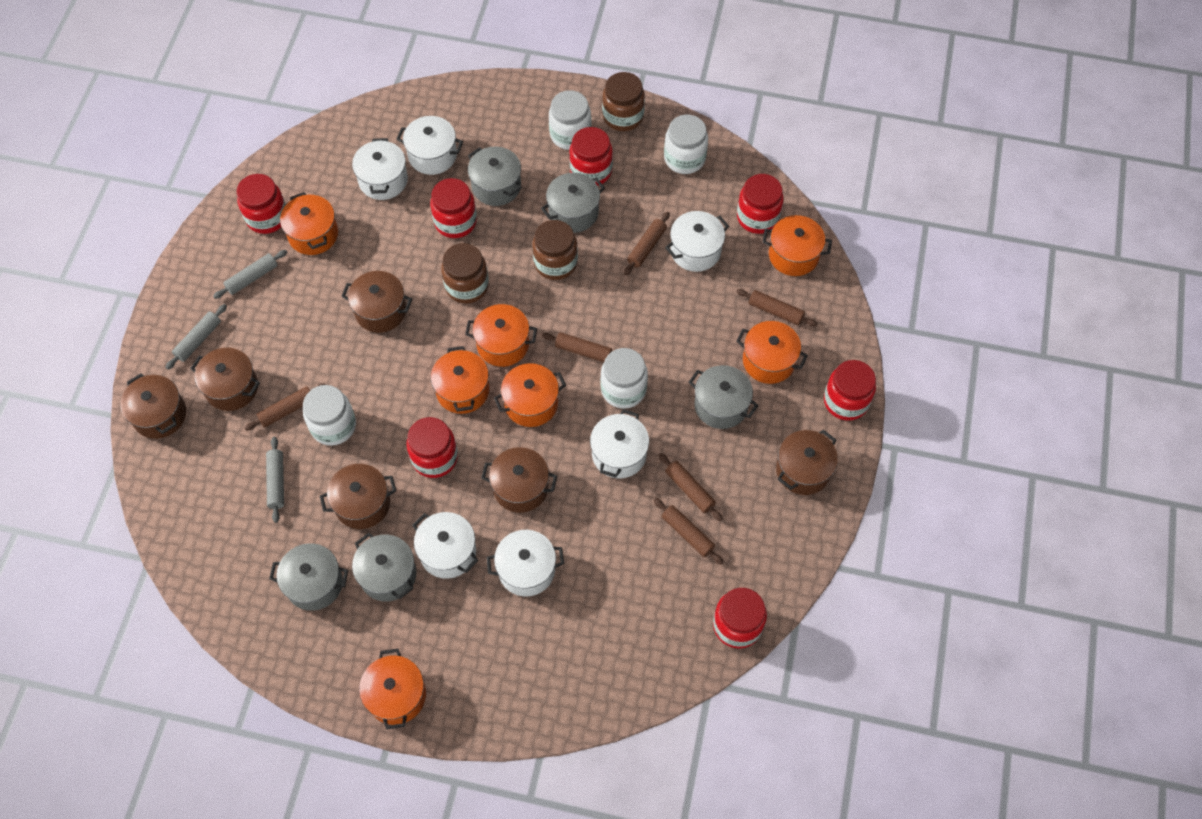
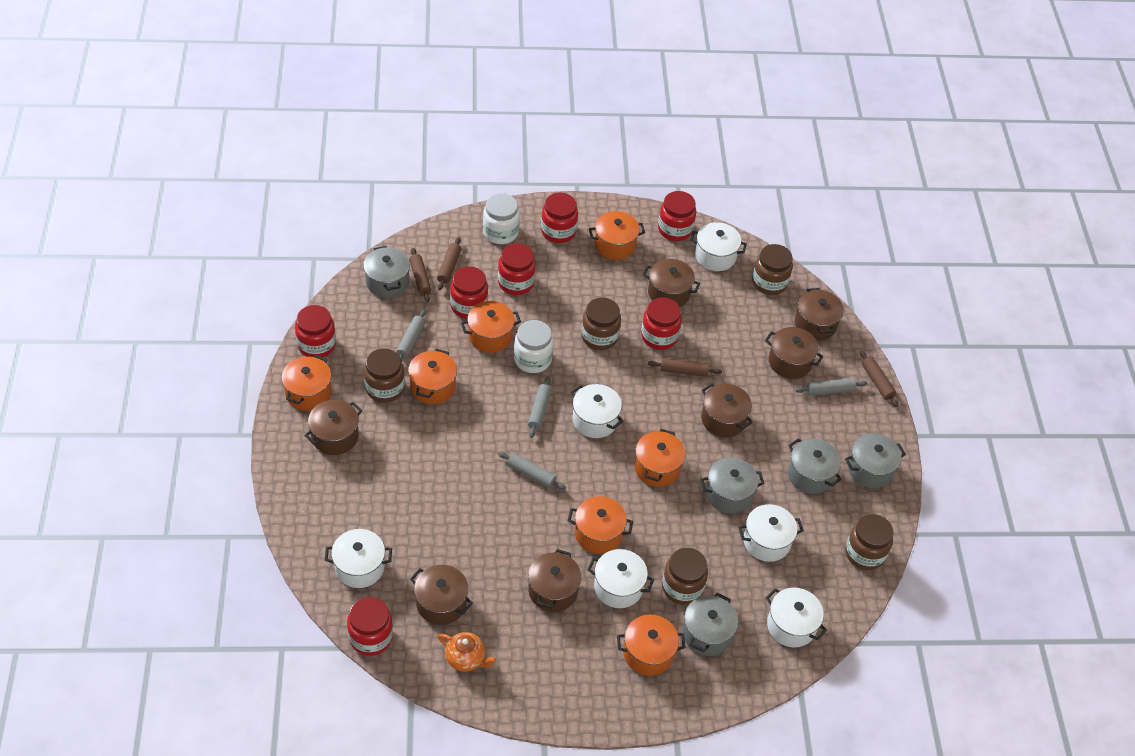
brown jar: [441,243,489,304] [532,220,578,280] [602,72,645,131] = 3 -> [364,348,405,403] [581,297,621,350] [662,548,708,605] [752,244,793,295] [845,514,894,570] = 5
brown pot: [120,373,186,439] [190,348,260,411] [320,464,396,529] [341,271,412,333] [481,447,557,513] [776,429,838,495] = 6 -> [304,400,362,455] [410,565,473,625] [528,549,581,612] [643,259,700,307] [701,383,753,437] [765,327,823,379] [795,288,844,340] = 7
brown rolling pin: [245,384,325,431] [542,332,612,362] [624,212,670,275] [654,498,723,564] [659,453,723,521] [737,289,817,326] = 6 -> [409,248,431,302] [437,237,461,290] [648,358,722,377] [860,350,899,407] = 4
grey rolling pin: [165,304,227,370] [213,250,287,299] [266,437,284,523] = 3 -> [396,309,426,362] [498,452,566,490] [528,377,552,438] [795,378,868,396] = 4
orange teapot: none = 0 -> [438,632,497,672] = 1
white jar: [303,385,356,446] [549,90,591,150] [600,348,648,409] [664,115,708,174] = 4 -> [483,193,520,244] [514,320,553,373] = 2

